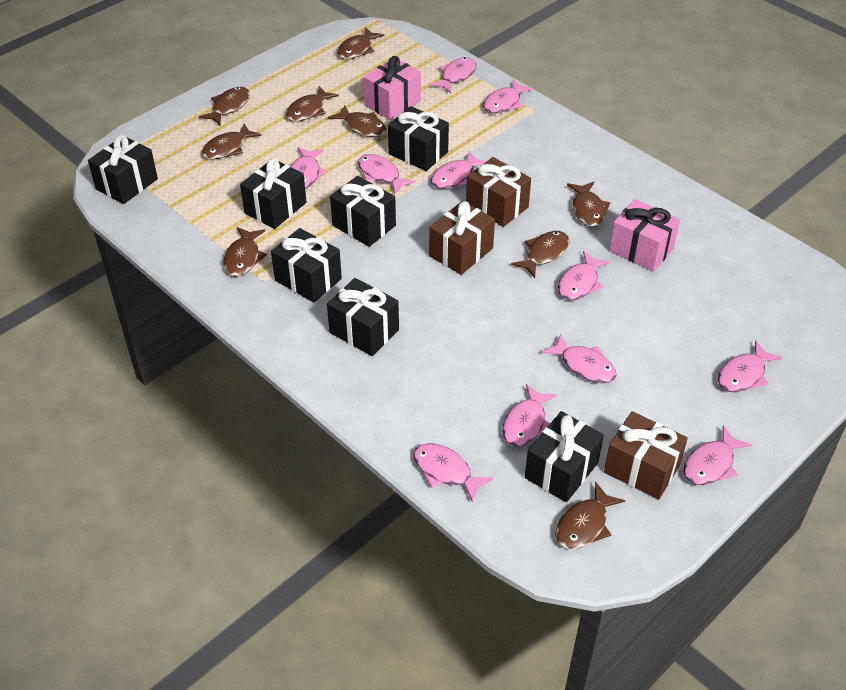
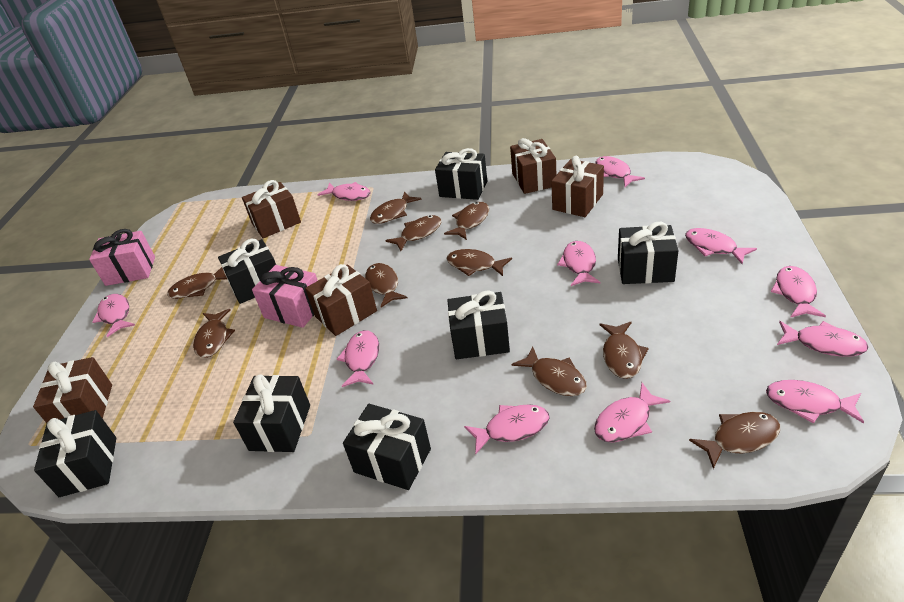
brown fish: [199,87,250,125] [202,124,262,159] [223,227,267,276] [286,86,339,122] [328,105,387,137] [337,27,385,59] [511,231,570,278] [555,482,625,549] [567,181,610,227] = 9 -> [167,267,227,299] [193,309,235,358] [365,263,408,308] [370,191,421,224] [385,215,441,251] [444,202,489,240] [447,249,512,276] [511,346,587,396] [599,322,649,379] [689,412,780,469] = 10
brown gift: [429,201,495,275] [466,157,531,227] [604,411,688,500] = 3 -> [33,357,112,423] [242,180,301,238] [305,264,377,336] [510,138,556,194] [551,156,604,217] = 5

